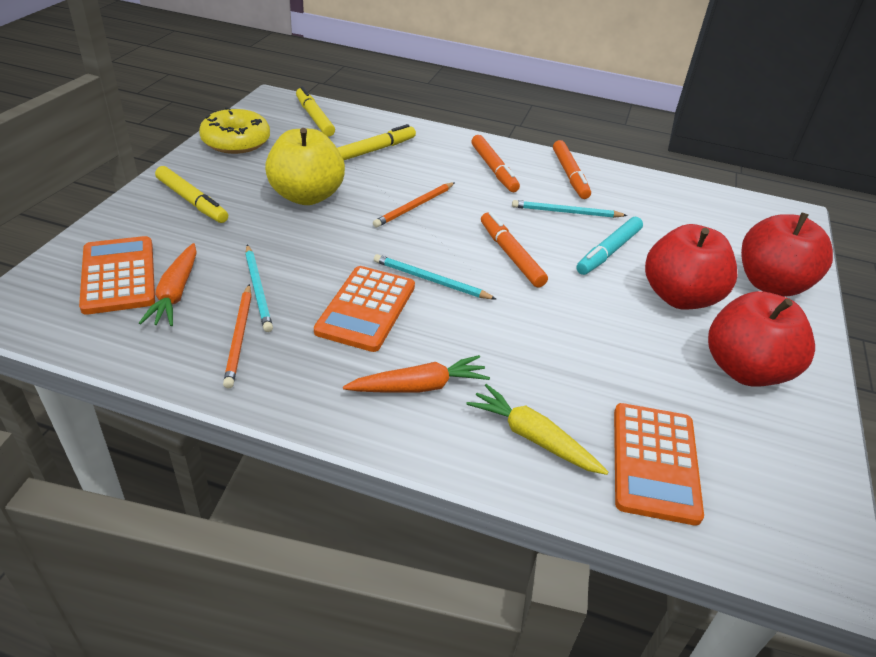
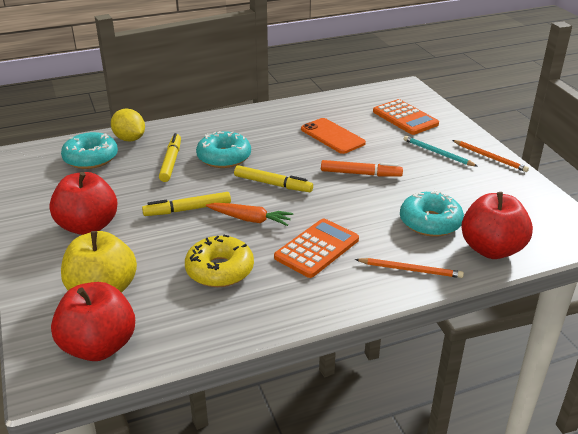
orange calculator: [79,236,155,315] [314,266,415,352] [614,403,704,526] = 3 -> [274,218,359,278] [373,99,439,135] = 2
orange carrot: [139,243,197,326] [343,355,490,393] = 2 -> [206,203,293,226] = 1
orange marker: [471,135,520,192] [481,212,548,288] [553,140,591,199] = 3 -> [321,160,403,177] = 1
orange phone: none = 0 -> [301,118,366,154] = 1
turquoise donut: none = 0 -> [61,132,118,169] [196,131,251,168] [400,191,464,237] = 3
turquoise marker: [576,217,643,275] = 1 -> none = 0
turquoise pencil: [245,245,273,332] [374,254,496,299] [512,200,628,218] = 3 -> [404,136,477,166] = 1
yellow carrot: [467,384,608,475] = 1 -> none = 0
yellow lemon: none = 0 -> [111,109,145,141] = 1

